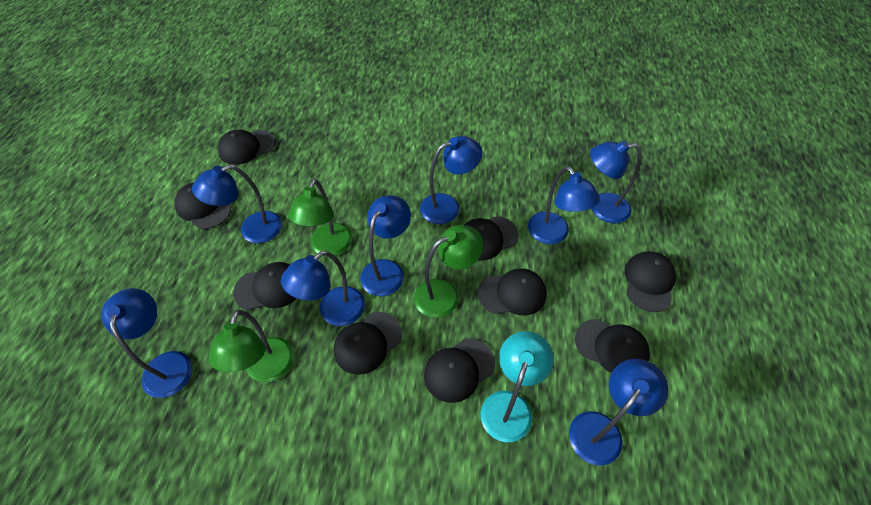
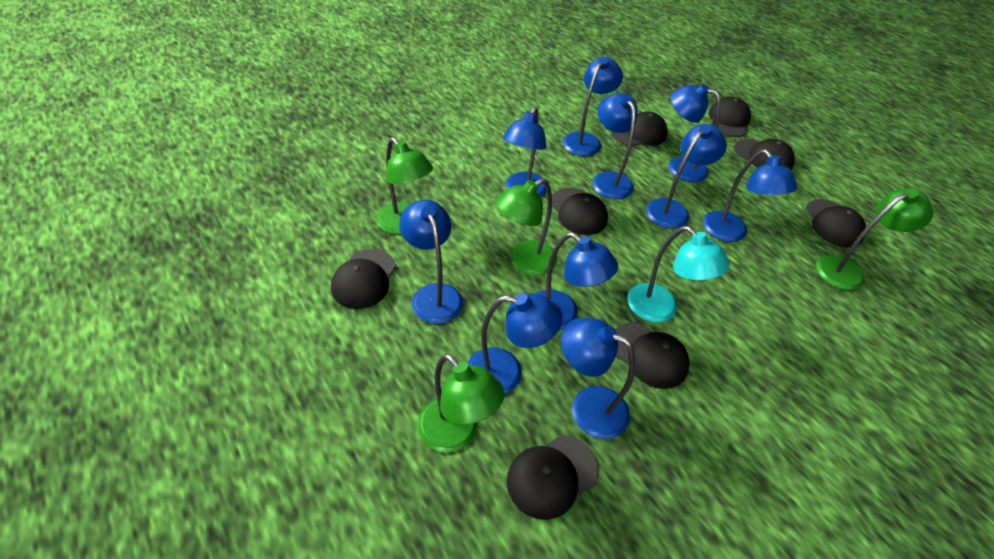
black cap: [174,182,231,229] [218,129,275,165] [233,262,297,310] [334,312,402,375] [424,339,495,403] [464,216,519,261] [478,268,547,315] [575,319,650,373] [624,251,676,312] = 9 -> [331,249,396,309] [507,435,599,520] [552,188,608,235] [611,111,668,146] [615,322,690,389] [709,97,751,137] [734,139,795,170] [806,199,866,248] = 8
blue lamp: [101,288,193,398] [192,165,282,243] [281,251,365,326] [360,195,411,296] [420,136,482,224] [528,166,600,244] [569,359,668,466] [590,141,641,224] = 8 -> [399,200,463,324] [468,293,563,394] [503,107,546,197] [535,232,618,330] [561,318,635,439] [563,57,623,156] [592,93,638,200] [646,124,727,229] [668,84,720,182] [703,150,798,242] = 10
green lamp: [209,310,294,382] [288,179,353,256] [414,225,483,318] = 3 -> [376,137,433,234] [418,354,505,453] [496,178,557,276] [816,188,933,290] = 4

